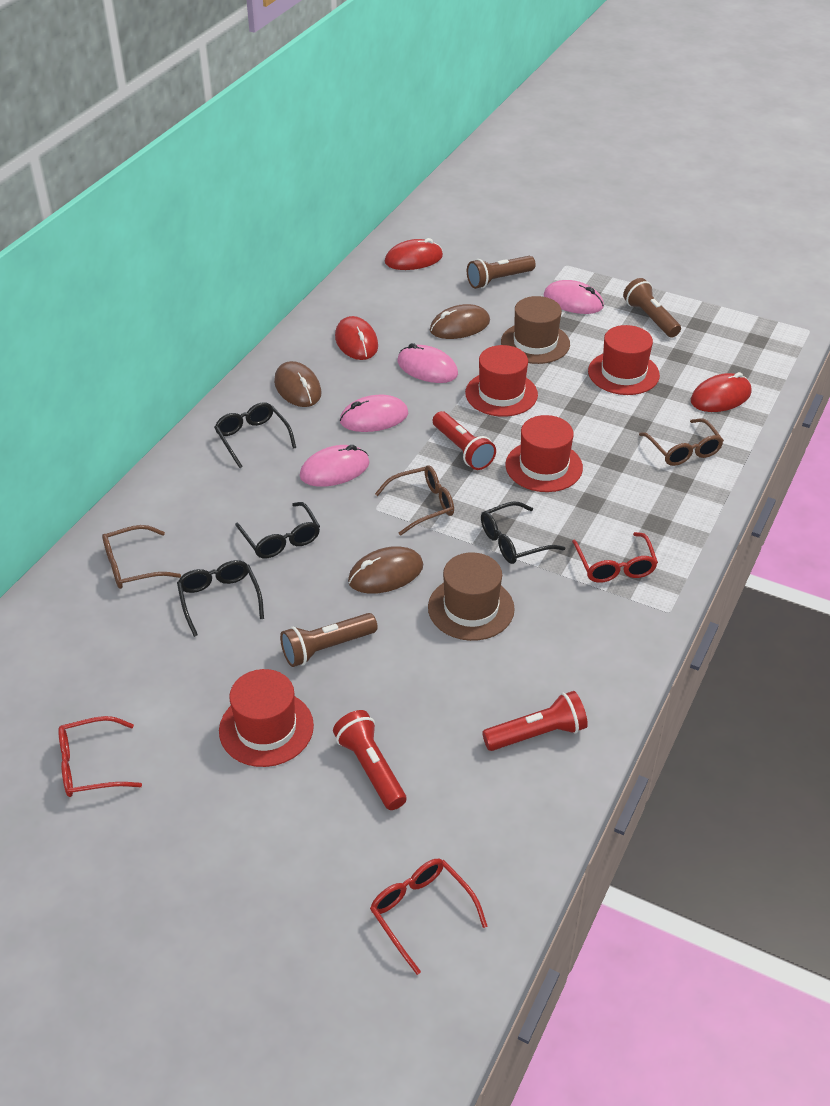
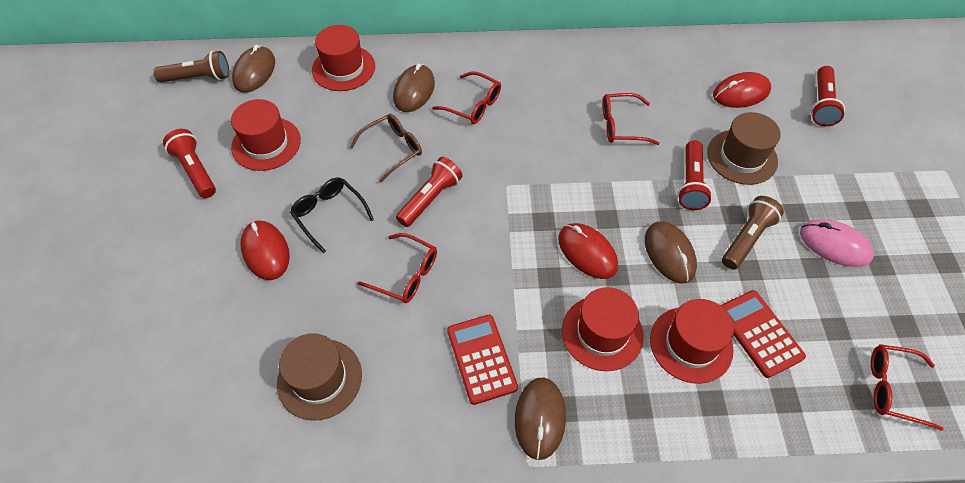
black glasses: [177,560,264,637] [214,402,296,468] [235,502,320,558] [481,501,565,564] = 4 -> [290,178,374,254] = 1
brown flashlight: [280,613,378,667] [467,256,536,289] [623,278,681,337] = 3 -> [153,51,229,82] [722,196,784,270] = 2
brown glasses: [102,525,181,589] [375,465,454,536] [639,418,724,466] = 3 -> [350,114,422,183] = 1
brown mouse: [274,361,321,407] [348,546,423,594] [430,304,490,339] = 3 -> [232,45,275,93] [393,63,435,112] [515,377,566,460] [645,221,697,284] = 4
pink mouse: [300,445,370,487] [340,395,408,432] [398,343,458,383] [543,280,604,314] = 4 -> [800,219,874,267] = 1
red calculator: none = 0 -> [447,315,518,405] [720,290,806,378] = 2
red flashlight: [333,710,406,810] [433,411,496,470] [482,691,588,751] = 3 -> [163,129,216,198] [396,157,463,227] [678,140,712,210] [811,66,845,126] = 4
red glasses: [58,716,142,797] [370,859,487,975] [572,532,658,583] = 3 -> [357,233,437,303] [432,72,501,124] [603,93,660,145] [871,344,944,431] = 4

